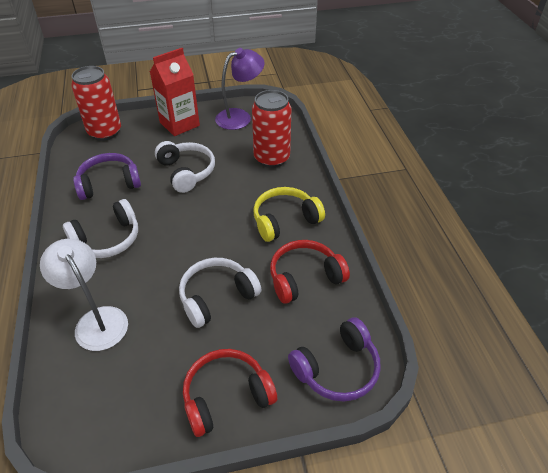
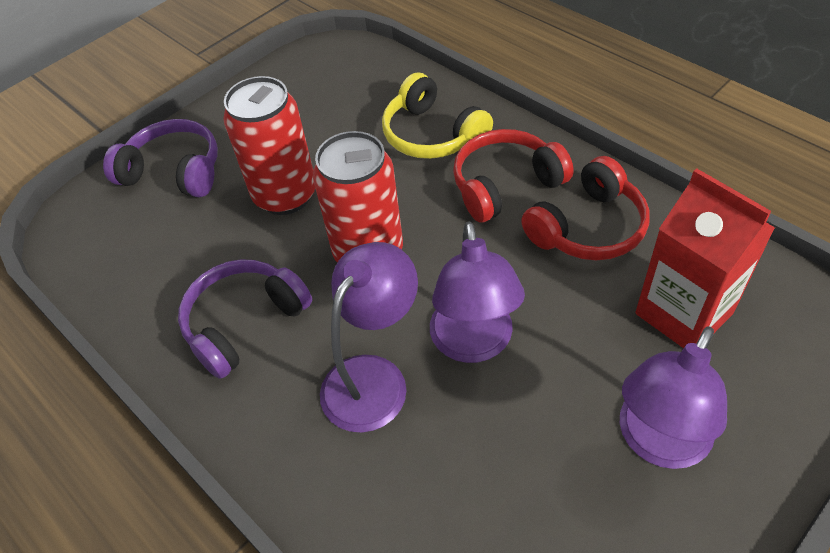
purple lamp: [215,48,265,130] = 1 -> [320,242,418,433] [430,221,525,363] [620,326,727,469] = 3
white headphones: [63,199,138,258] [155,141,215,193] [179,258,261,328] = 3 -> none = 0
white lamp: [40,239,128,351] = 1 -> none = 0

